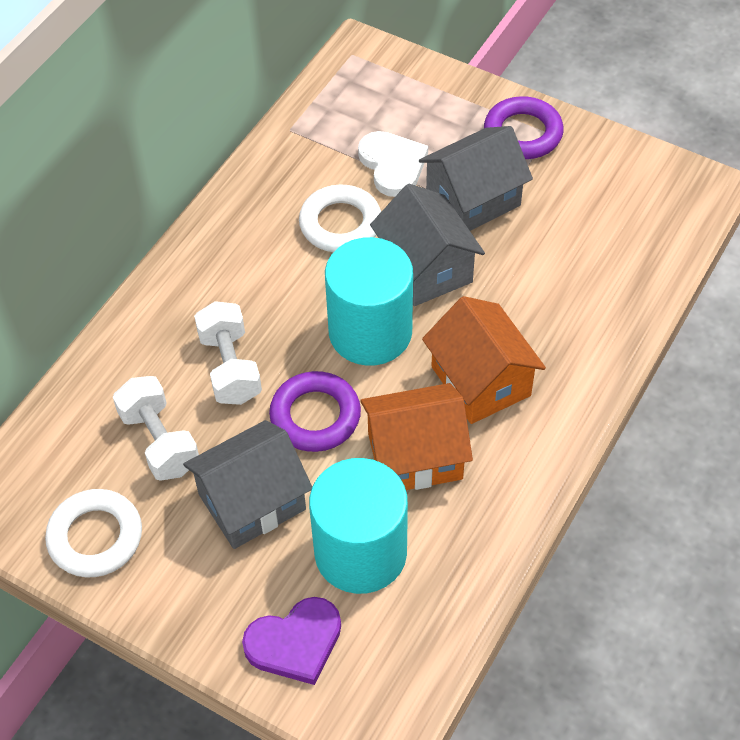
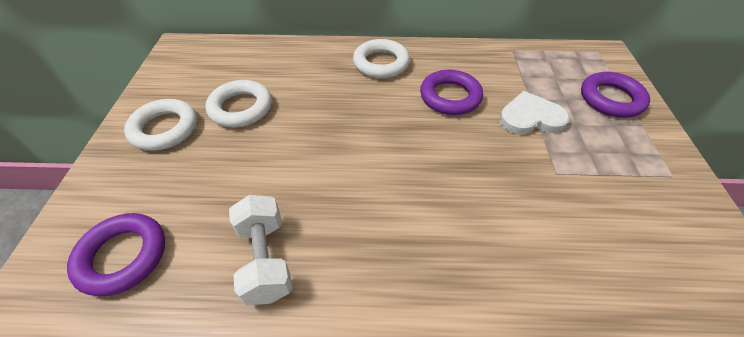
grey house: [183,420,312,549] [370,184,485,306] [419,126,533,231] = 3 -> none = 0
orange house: [360,383,473,490] [422,296,546,424] = 2 -> none = 0
purple heart: [242,597,341,685] = 1 -> none = 0
purple ring: [269,371,361,452] [484,96,564,159] = 2 -> [67,213,165,296] [420,70,483,115] [581,72,650,118] = 3
turquoise cylinder: [309,458,408,594] [325,237,413,366] = 2 -> none = 0
white dumbbell: [113,376,199,481] [194,301,262,405] = 2 -> [229,195,293,306] = 1
white ring: [45,489,142,577] [299,185,381,252] = 2 -> [124,99,197,151] [205,80,272,127] [353,39,410,79] = 3

